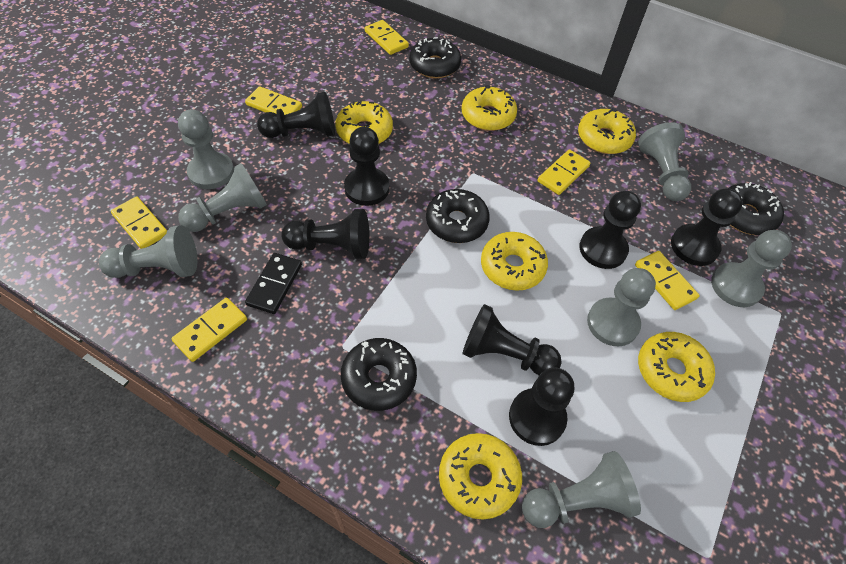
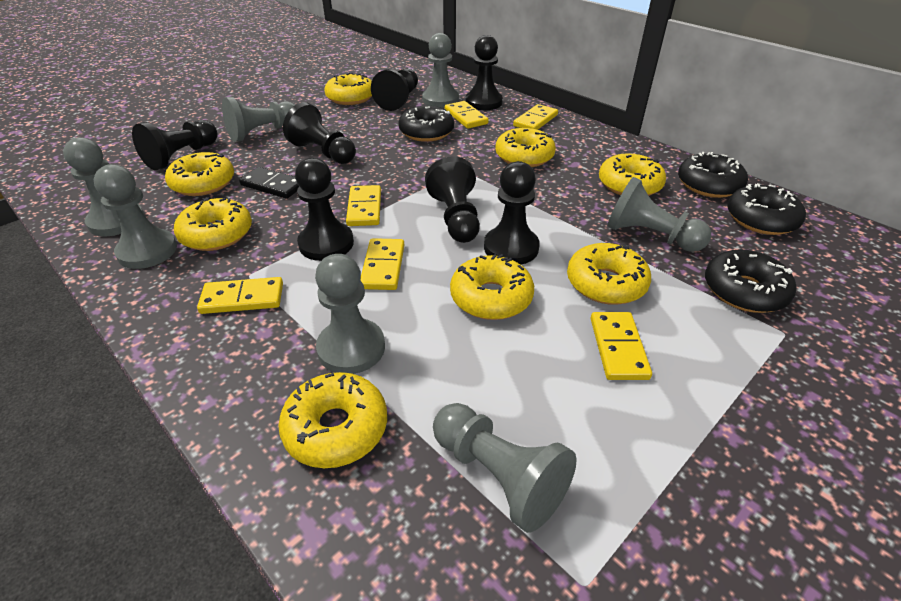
yellow donut: [335,100,393,144] [439,433,522,520] [462,85,517,131] [481,232,548,291] [578,108,636,154] [638,332,715,402] = 6 -> [165,152,234,196] [174,197,252,251] [278,372,387,468] [324,73,372,105] [450,254,534,320] [495,128,556,167] [567,243,651,305] [599,153,666,196] = 8

